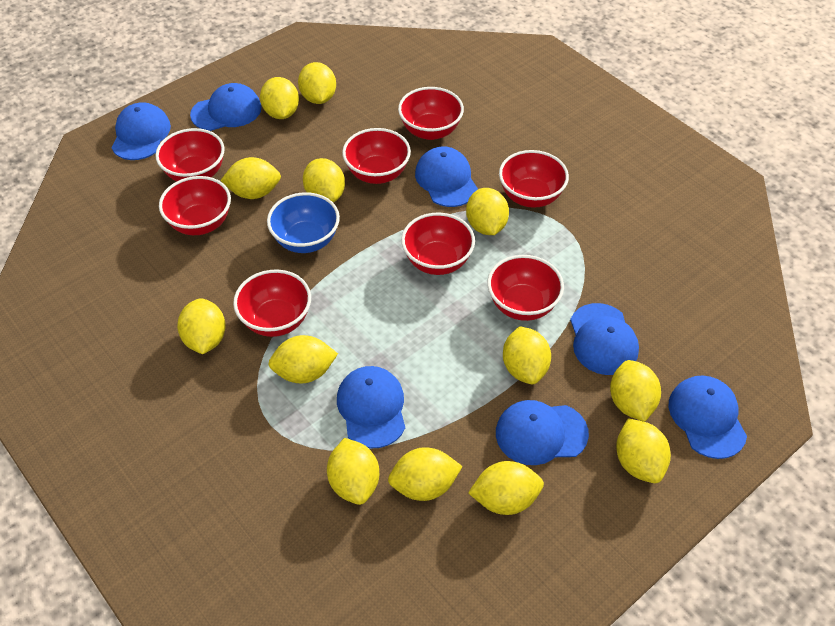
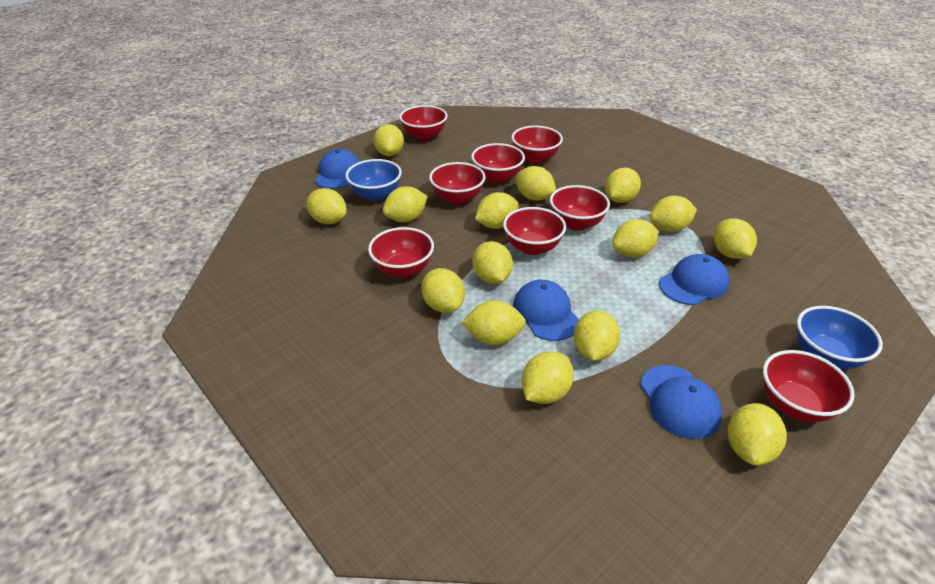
blue bowl: [267,192,340,253] = 1 -> [345,159,402,201] [797,306,883,369] = 2
blue cap: [112,102,171,160] [190,83,261,131] [337,366,405,449] [415,147,478,207] [496,400,589,465] [570,303,639,375] [669,375,747,459] = 7 -> [315,149,360,189] [513,280,579,341] [640,365,722,439] [659,254,729,305] = 4
yellow lemon: [177,298,226,354] [220,157,281,199] [260,77,299,119] [268,335,338,384] [298,62,336,104] [303,158,345,202] [327,438,379,505] [388,447,463,501] [466,188,509,235] [468,461,544,515] [503,326,551,384] [610,360,661,422] [616,418,671,483] = 13 -> [307,188,347,224] [374,124,404,156] [383,186,428,222] [421,268,465,313] [461,300,526,345] [473,241,513,284] [475,192,519,229] [516,166,556,201] [522,351,574,404] [574,310,620,361] [605,168,641,203] [612,219,658,258] [649,196,697,232] [714,218,757,259] [728,403,787,466] = 15

